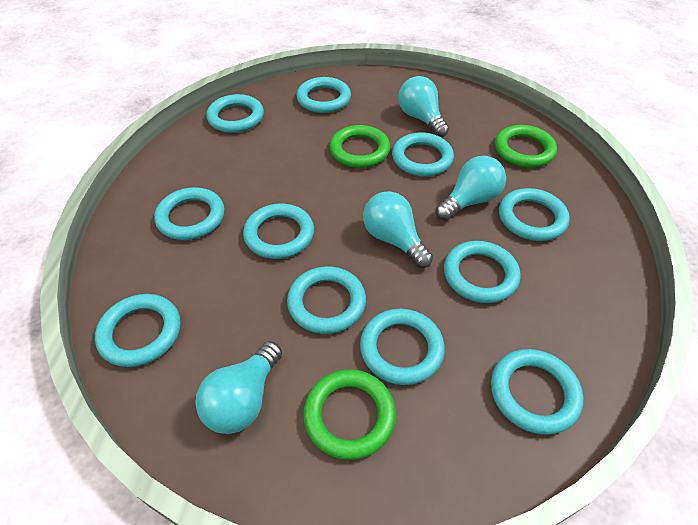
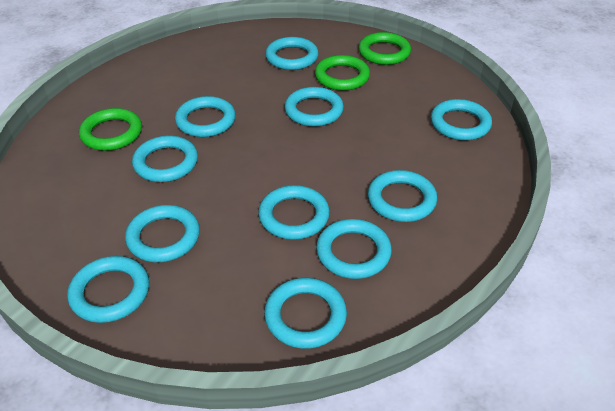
turquoise light bulb: [195,341,282,434] [363,191,433,268] [398,76,449,137] [435,156,506,221] = 4 -> none = 0

